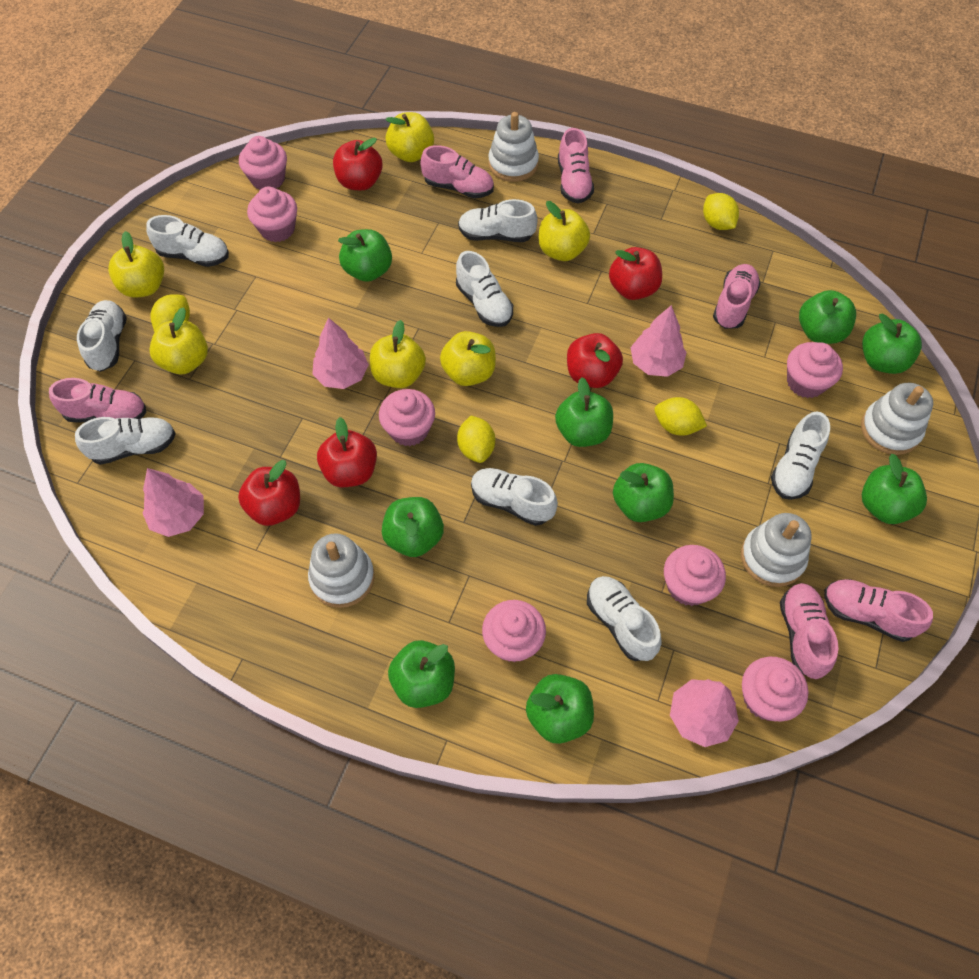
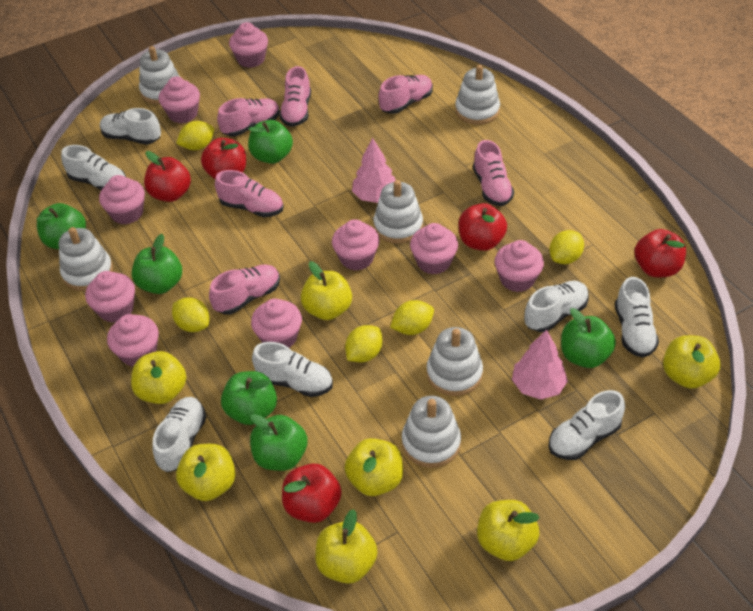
green apple: [338,229,392,282] [382,497,444,557] [388,640,455,708] [526,674,594,744] [555,378,613,447] [613,463,674,522] [799,290,856,344] [862,313,922,374] [862,454,927,524] = 9 -> [36,203,86,249] [132,234,182,294] [221,371,277,425] [248,120,293,164] [250,414,308,471] [561,308,616,368] = 6
pink cupcake: [239,136,287,190] [247,187,297,242] [379,389,435,446] [482,600,546,662] [664,545,726,606] [742,657,808,721] [787,342,843,398] = 7 -> [85,271,135,323] [99,175,145,224] [107,314,159,367] [159,76,200,123] [229,22,268,68] [251,298,302,348] [332,219,380,271] [410,223,458,274] [495,240,544,292] = 9
pink tree: [143,468,204,537] [312,317,369,389] [630,305,687,377] [670,679,739,747] = 4 -> [352,137,396,203] [512,329,568,400] = 2
white shoe: [75,417,176,465] [77,300,127,372] [146,215,229,267] [456,251,513,327] [458,199,538,242] [471,468,558,526] [587,576,662,661] [771,411,830,500] = 8 -> [61,145,126,190] [100,108,161,145] [153,397,207,472] [252,342,333,397] [524,281,589,332] [549,390,625,460] [615,277,659,358] = 7
white stacking toy: [308,533,375,608] [488,112,539,182] [741,513,812,587] [861,383,933,455] = 4 -> [59,227,113,291] [139,46,180,104] [374,180,423,244] [402,396,461,468] [427,327,483,396] [455,65,500,125] = 6
yellow apple: [108,231,164,297] [149,307,208,374] [370,320,426,388] [386,112,434,162] [440,331,496,386] [539,201,590,261] = 6 -> [131,351,186,404] [176,444,236,501] [301,261,352,320] [315,509,378,584] [344,438,403,496] [477,500,540,561] [663,335,721,389] = 7
yellow lemon: [150,294,190,332] [457,416,495,463] [655,397,707,436] [703,193,739,230] = 4 -> [172,297,209,332] [176,121,214,150] [345,325,383,363] [390,300,434,335] [549,230,584,264] = 5

